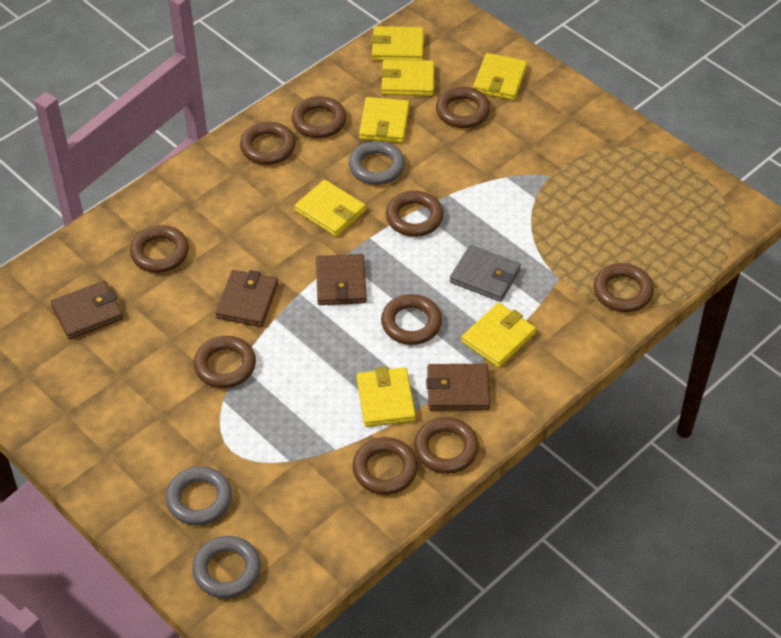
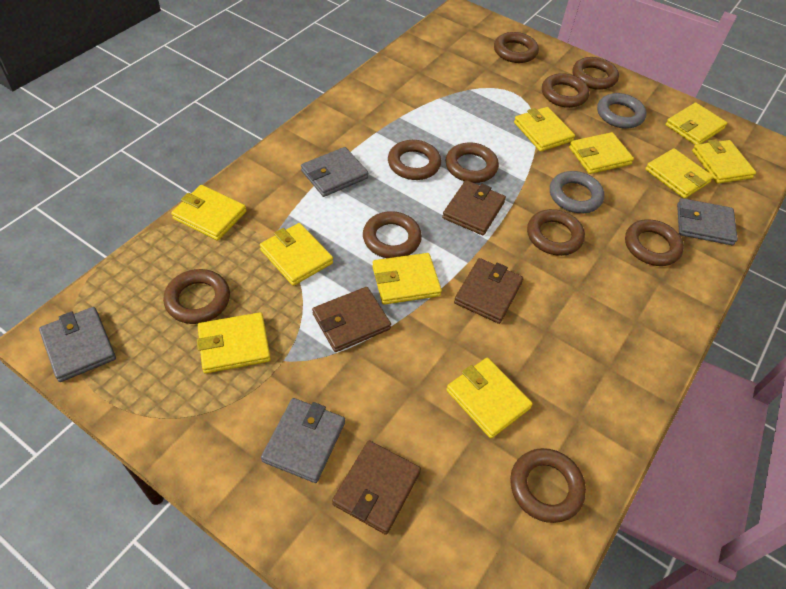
grey ring: [165,466,232,525] [192,536,261,598] [349,141,405,185] = 3 -> [550,171,604,213] [597,93,647,129] = 2
grey wallet: [450,245,521,302] = 1 -> [39,307,116,382] [261,398,345,483] [301,147,368,197] [677,198,738,245] = 4
yellow wallet: [295,180,366,236] [357,367,416,427] [359,97,410,143] [371,26,424,61] [381,59,434,96] [461,303,536,367] [473,53,527,100] = 7 -> [171,185,246,241] [197,312,271,374] [260,223,333,286] [372,253,442,305] [446,358,533,438] [514,107,575,151] [569,132,634,174] [645,148,713,199] [666,102,727,145] [692,139,756,184] = 10

